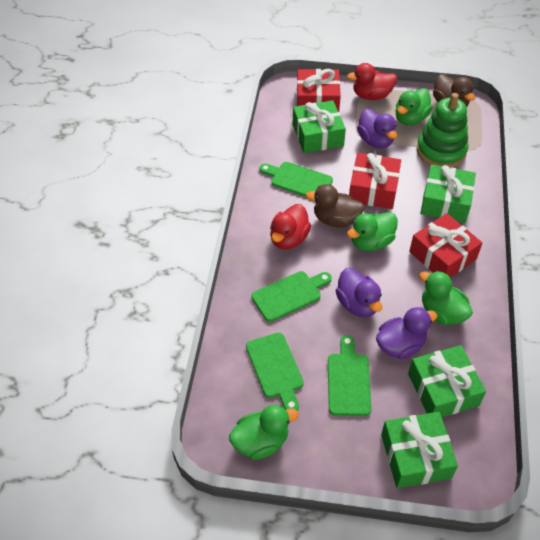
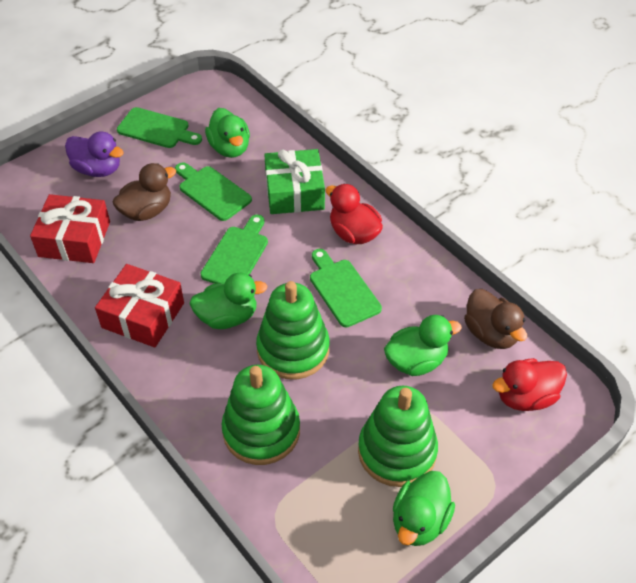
green gift: [293,100,346,153] [381,412,458,488] [408,345,486,417] [420,164,476,223] = 4 -> [264,149,325,214] = 1
green stacking toy: [417,93,469,168] = 1 -> [222,365,300,465] [256,281,330,379] [358,386,438,487] = 3
purple duck: [335,268,382,318] [357,109,397,148] [376,307,437,359] = 3 -> [65,131,124,177] = 1
red gift: [297,69,341,112] [349,153,401,209] [409,213,482,278] = 3 -> [30,194,110,263] [95,264,184,347] = 2

